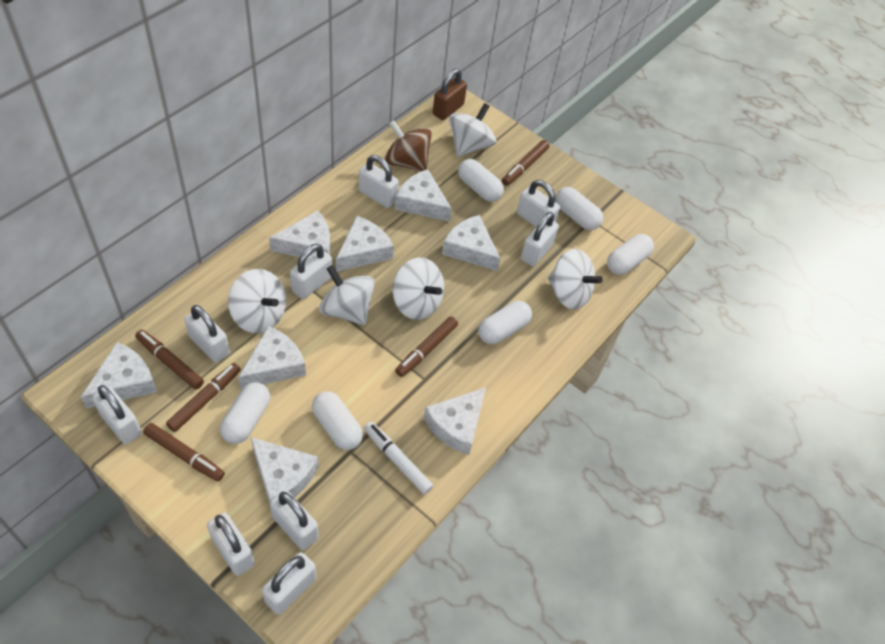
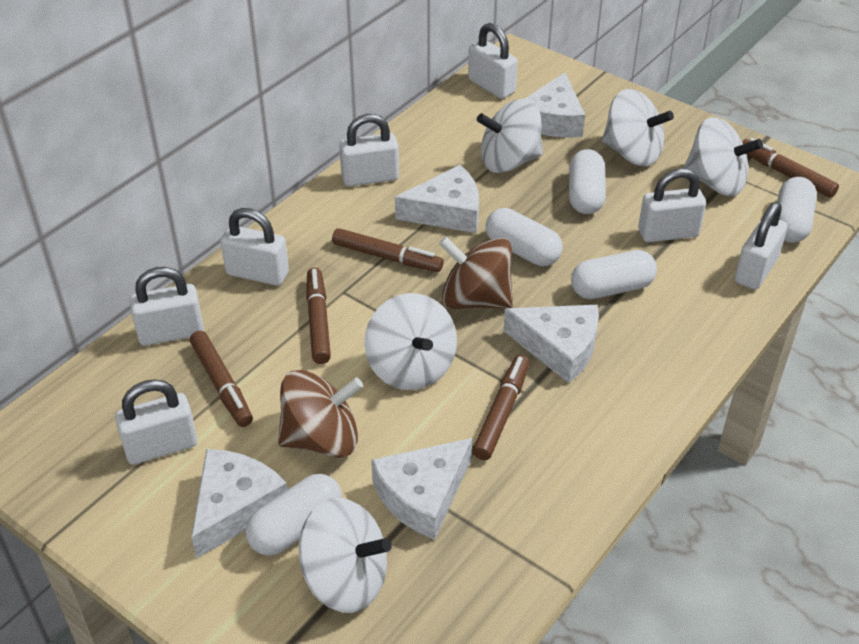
brown padlock: [433,69,467,120] = 1 -> none = 0
brown spinning top: [385,120,432,171] = 1 -> [278,370,363,458] [439,237,513,309] = 2
white capsule: [220,382,270,444] [312,391,363,450] [458,159,504,202] [478,301,532,344] [555,187,603,230] [607,234,654,275] = 6 -> [245,474,342,556] [485,208,563,266] [569,149,606,214] [571,250,657,299] [777,177,817,243] = 5
white cheese: [81,342,157,408] [238,326,306,389] [251,437,318,504] [269,210,330,257] [336,216,394,271] [395,169,452,222] [424,387,486,455] [442,215,500,271] = 8 -> [191,449,288,558] [371,438,472,540] [395,165,479,233] [504,305,599,383] [525,72,585,138] = 5
white marker: [364,422,433,494] = 1 -> none = 0
white padlock: [92,385,142,444] [184,305,230,363] [207,512,255,576] [262,552,316,615] [270,490,319,550] [290,244,332,299] [359,155,399,208] [517,180,560,227] [521,212,559,266] = 9 -> [115,379,197,465] [130,267,204,346] [220,208,289,286] [339,114,399,187] [468,23,518,99] [638,168,706,242] [735,202,788,290] = 7

